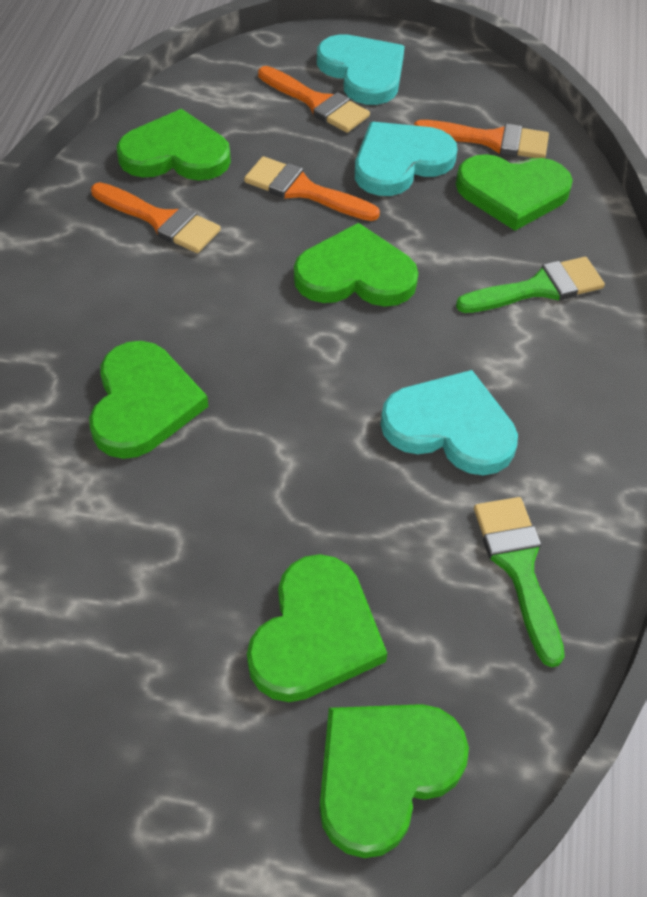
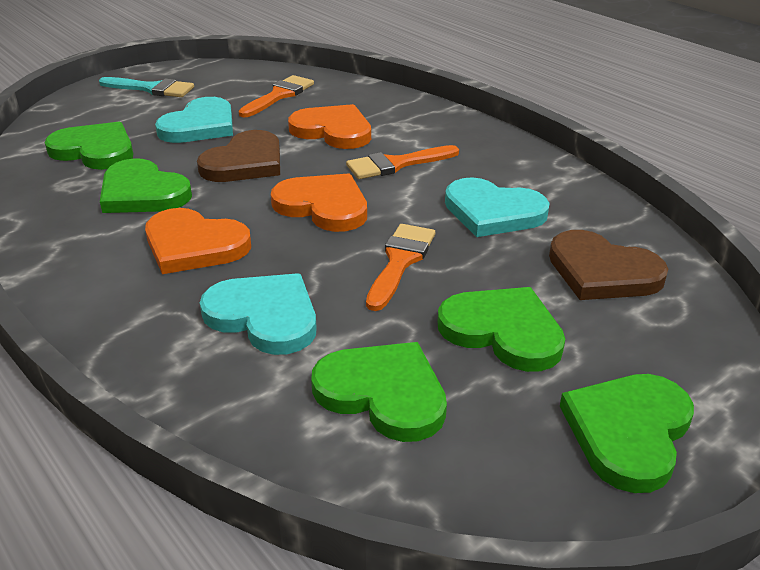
brown heart: none = 0 -> [197,130,280,182] [549,230,668,300] = 2
green brush: [456,257,605,313] [474,497,565,667] = 2 -> none = 0
green heart: [89,341,208,459] [117,109,231,181] [247,554,387,702] [294,223,418,307] [319,704,469,858] [456,154,573,231] = 6 -> [44,122,133,170] [100,158,192,213] [311,342,447,442] [438,287,565,372] [560,374,694,493] = 5
orange brush: [91,182,221,253] [244,156,380,221] [258,66,370,133] [414,120,549,158] = 4 -> [239,75,314,117] [346,145,459,179] [366,224,435,311] = 3
orange heart: none = 0 -> [145,208,251,274] [271,173,367,232] [288,104,371,149] = 3
turquoise brush: none = 0 -> [99,77,194,97] = 1

